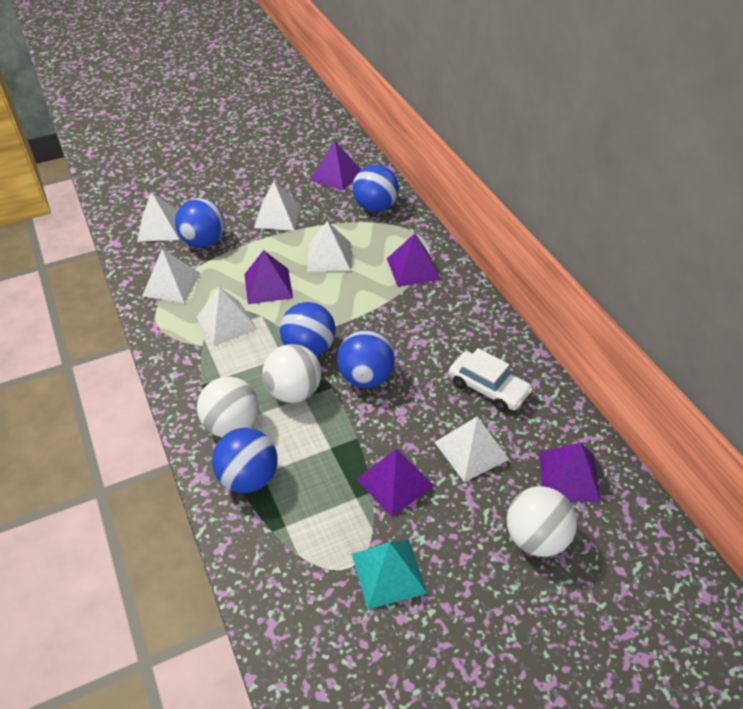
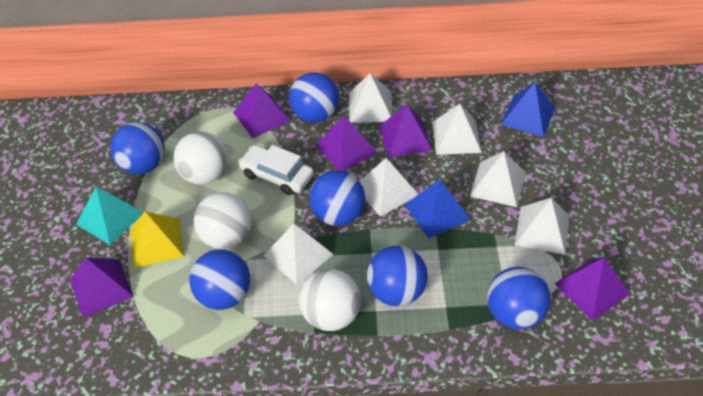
blue ball: [175,198,225,247] [212,428,278,493] [280,302,336,356] [337,330,395,388] [352,165,399,212] = 5 -> [110,122,165,174] [189,249,250,310] [289,72,339,123] [309,170,365,226] [367,246,427,306] [487,267,551,329] = 6
blue pyramid: none = 0 -> [404,180,471,238] [500,82,555,137] = 2
yellow pyramid: none = 0 -> [131,211,184,268] = 1

